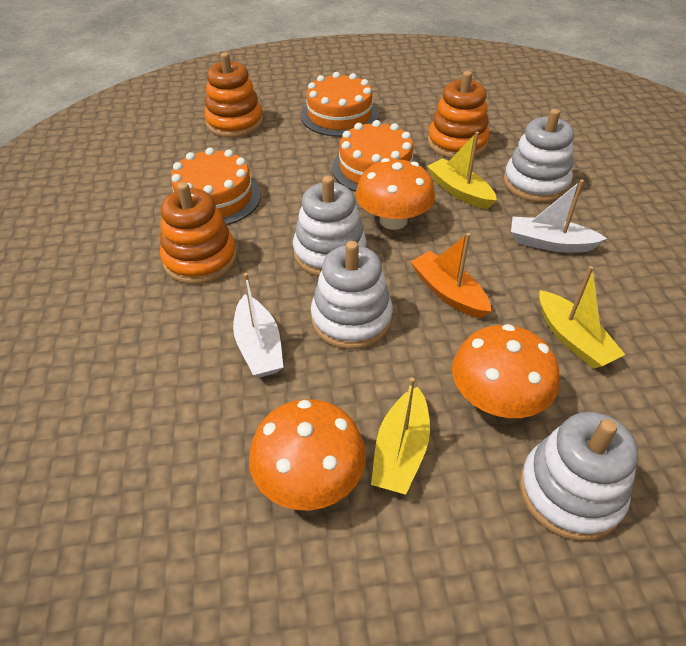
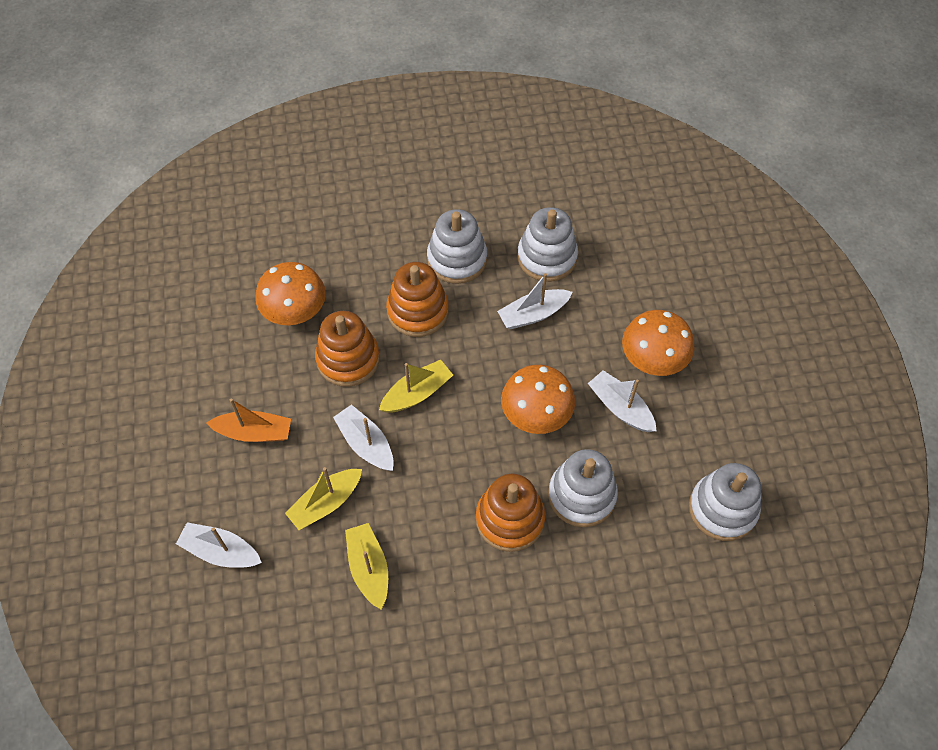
orange cake: [171,147,261,225] [301,72,379,137] [332,120,418,192] = 3 -> none = 0
white boat: [233,273,283,378] [511,180,607,253] = 2 -> [176,522,262,568] [333,405,394,471] [497,273,573,329] [588,370,657,432] = 4

